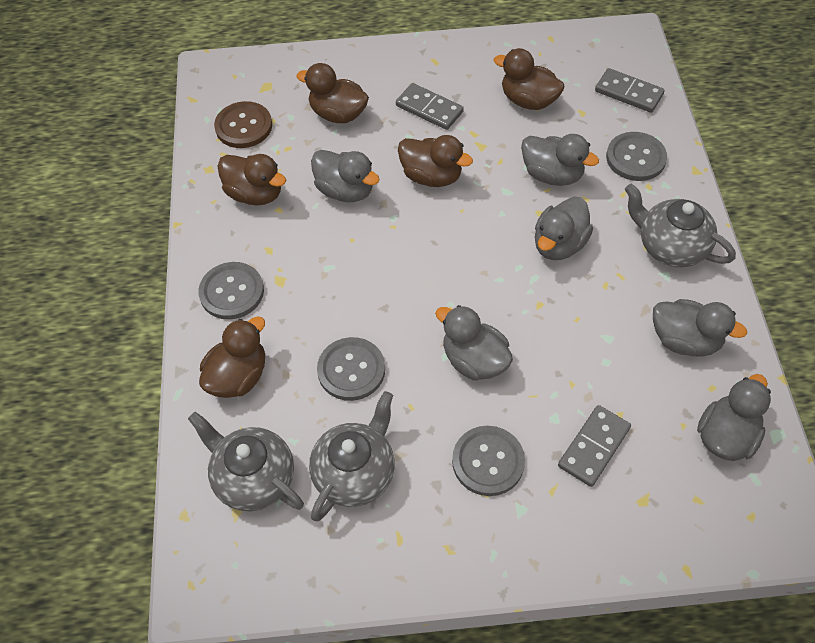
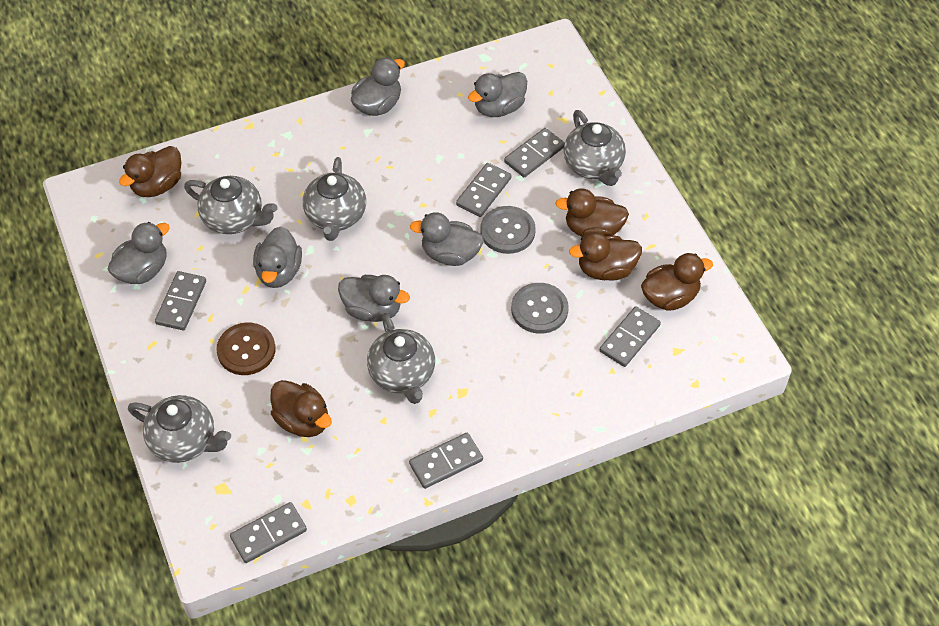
grey button: [198,262,264,320] [317,337,385,401] [452,426,525,496] [606,132,667,181] = 4 -> [480,206,536,254] [511,283,569,334] = 2
grey domino: [396,83,464,130] [558,405,631,487] [595,68,665,113] = 3 -> [155,271,206,330] [230,502,307,563] [409,433,483,489] [456,163,512,217] [504,128,565,178] [600,306,661,367] = 6
grey teapot: [188,412,304,511] [309,391,395,521] [625,184,736,267] = 3 -> [128,395,231,463] [184,176,277,234] [303,157,366,241] [367,313,435,404] [564,110,626,186] = 5

